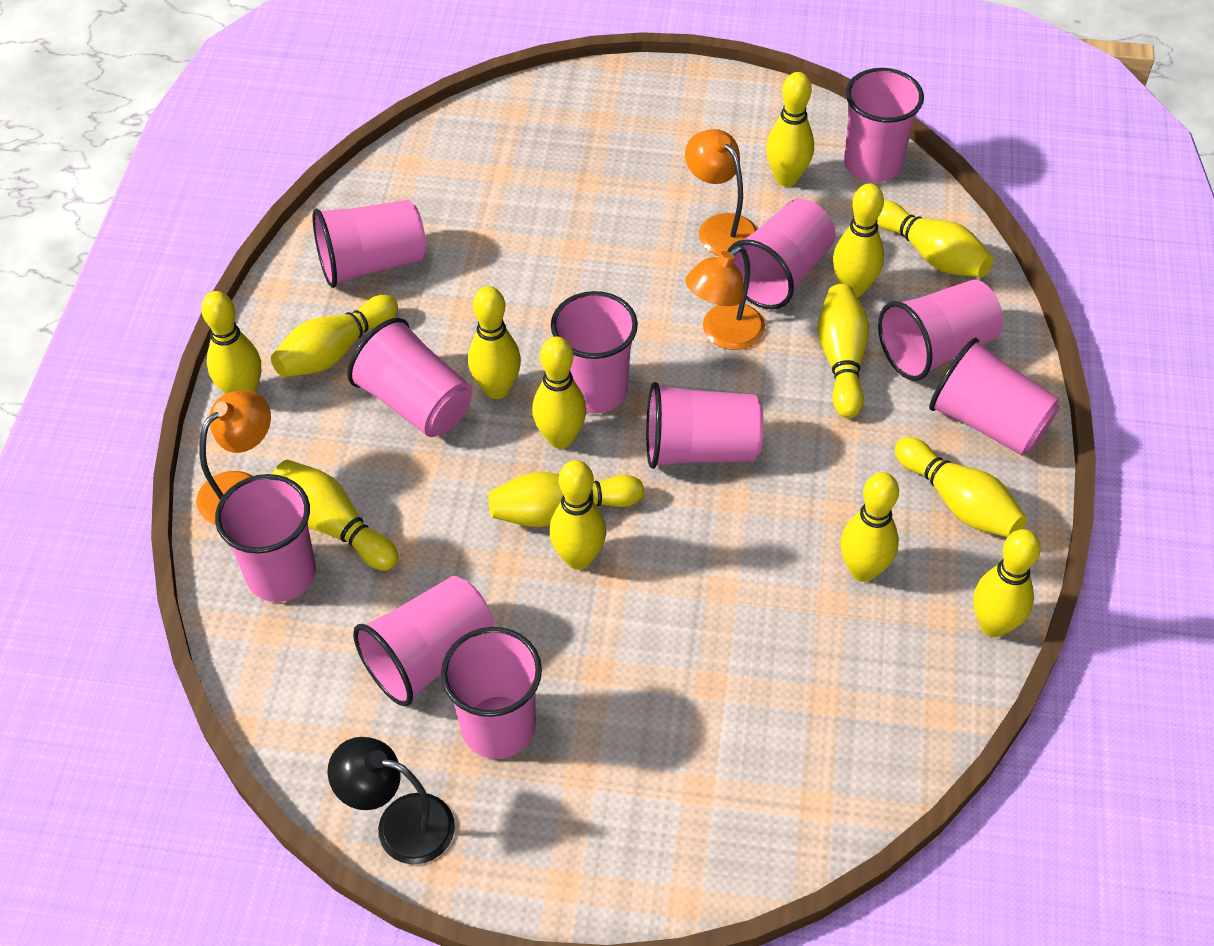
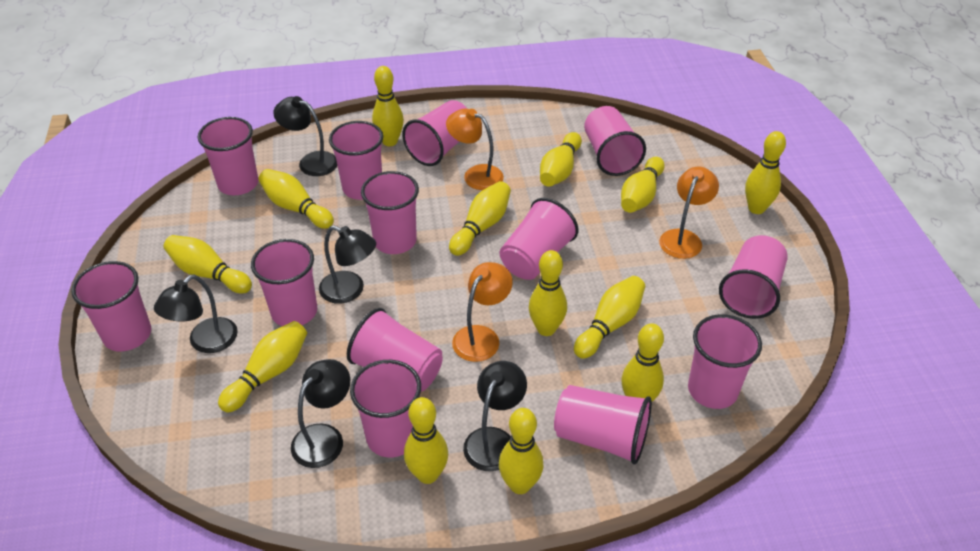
black lamp: [327,737,455,865] = 1 -> [154,274,238,353] [273,96,337,176] [291,359,350,468] [319,226,376,304] [463,361,527,471] = 5
pink cup: [215,474,316,602] [313,200,426,288] [347,318,472,437] [353,576,494,706] [441,627,542,759] [551,291,638,414] [646,382,764,469] [728,199,836,309] [844,68,924,182] [878,280,1003,381] [929,338,1060,455] = 11 -> [71,261,151,351] [198,117,258,195] [251,239,317,326] [329,121,383,200] [347,308,443,392] [350,360,421,458] [361,171,419,254] [402,100,468,166] [500,198,579,280] [554,385,652,465] [584,106,646,176] [688,314,762,409] [719,235,788,319] = 13
yellow bowling pin: [201,291,261,394] [271,295,398,377] [272,460,398,571] [468,286,521,399] [488,472,644,527] [532,336,586,449] [549,460,606,570] [766,72,814,187] [817,284,869,418] [833,183,884,297] [840,472,899,582] [877,200,993,277] [895,437,1027,537] [973,529,1041,637] = 14 -> [164,235,252,294] [218,321,307,413] [259,169,334,229] [372,66,404,146] [404,397,448,484] [449,181,511,256] [499,408,544,494] [529,250,567,336] [540,132,582,187] [574,276,645,359] [621,157,665,213] [622,323,664,402] [745,131,786,214] = 13

